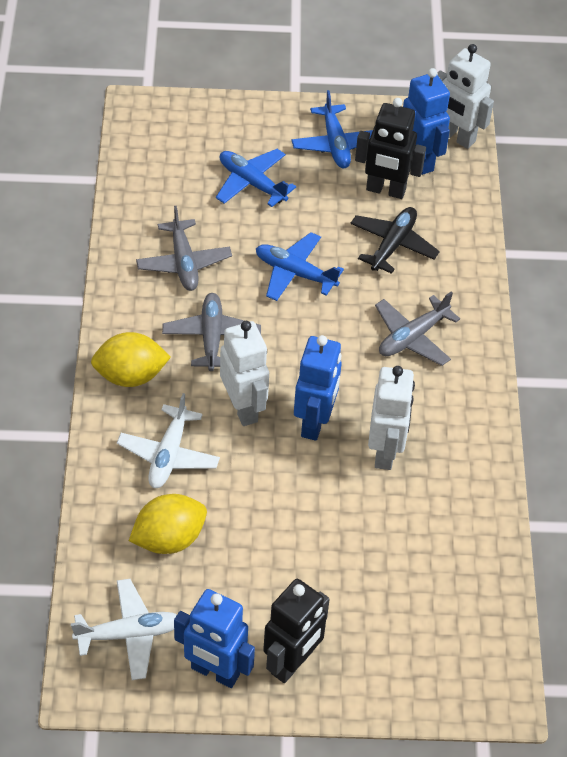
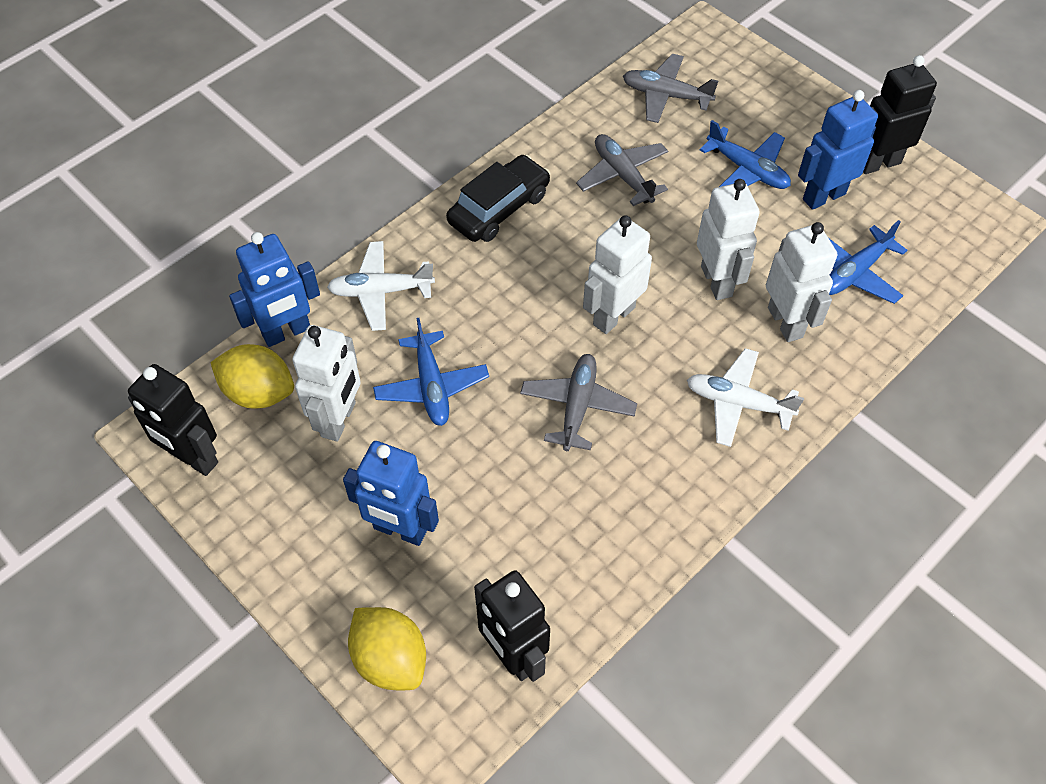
black car: none = 0 -> [446,155,550,242] = 1
black plane: [350,207,440,274] = 1 -> none = 0
black robot: [263,579,330,683] [355,98,426,199] = 2 -> [128,364,218,476] [474,570,550,682] [863,55,937,174] = 3
white robot: [220,321,269,426] [368,366,415,470] [437,44,494,149] = 3 -> [292,325,361,442] [583,215,652,334] [697,179,760,300] [766,222,837,342] = 4

